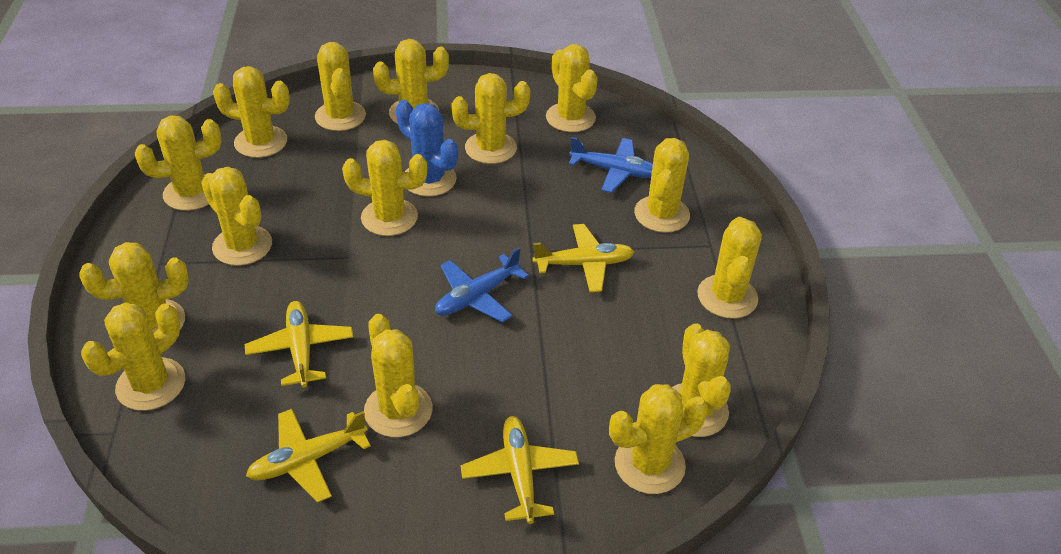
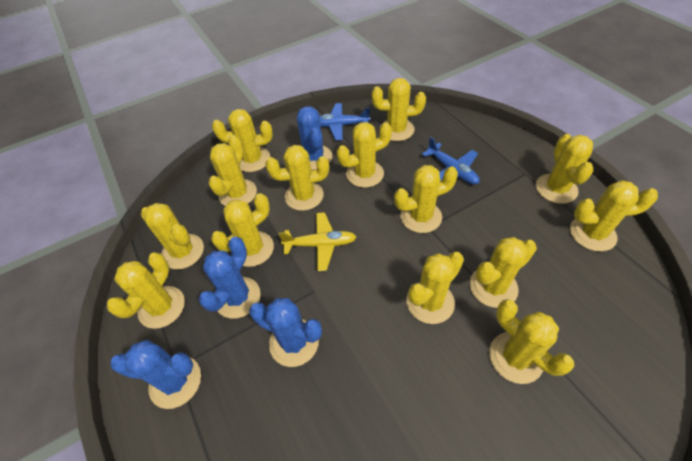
blue cactus: [396,100,458,197] = 1 -> [110,340,201,409] [199,237,261,318] [249,298,322,367] [297,106,332,170] = 4
yellow cactus: [79,242,189,333] [81,302,185,411] [135,116,222,211] [201,167,272,266] [213,66,290,158] [315,42,366,131] [342,140,427,236] [364,314,433,437] [373,39,449,124] [451,73,530,164] [546,44,598,132] [609,384,708,494] [634,138,690,233] [672,323,731,437] [697,217,762,318] = 15 -> [107,253,185,329] [141,203,204,269] [208,135,257,206] [211,193,274,267] [212,109,273,172] [265,145,329,211] [337,122,392,188] [372,78,426,141] [394,165,458,233] [406,252,464,324] [470,237,537,308] [489,299,574,384] [536,134,593,204] [570,180,658,252] = 14
yellow plane: [245,301,353,388] [246,409,371,503] [461,416,579,524] [532,224,634,292] = 4 -> [278,212,356,271] = 1

